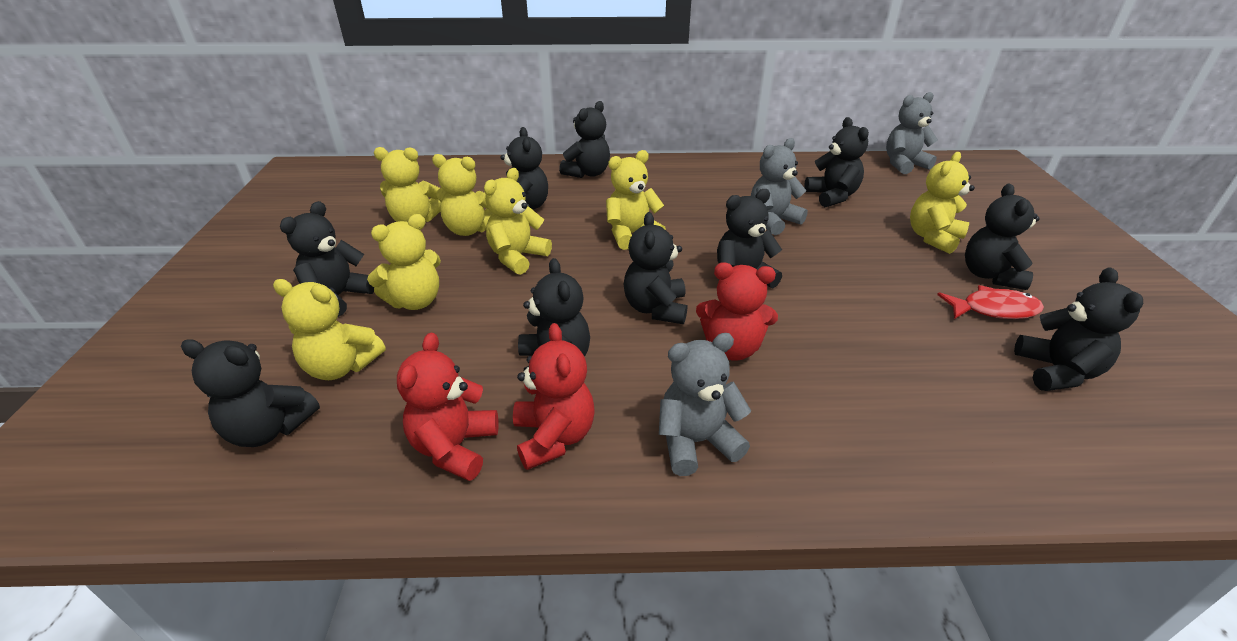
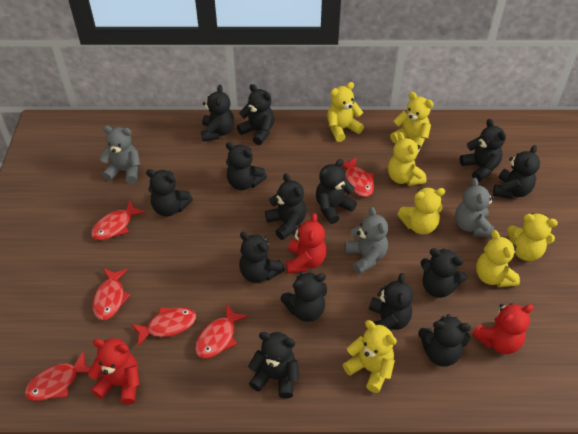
black teddy bear: [181,339,320,447] [280,201,374,317] [500,127,548,210] [518,258,590,370] [559,101,610,178] [624,212,687,324] [717,189,782,288] [804,117,869,207] [965,183,1040,290] [1014,267,1143,391] = 10 -> [146,169,193,216] [201,84,234,142] [226,142,267,190] [237,84,274,145] [239,232,285,283] [248,332,300,398] [265,173,306,240] [280,272,327,322] [316,159,357,224] [369,273,413,332] [418,314,471,367] [421,248,467,298] [460,119,506,182] [493,145,540,199] = 14
red fish: [937,285,1044,319] = 1 -> [25,351,91,401] [91,201,146,240] [92,268,130,320] [131,307,196,347] [195,304,248,359] [342,157,374,197] = 6

